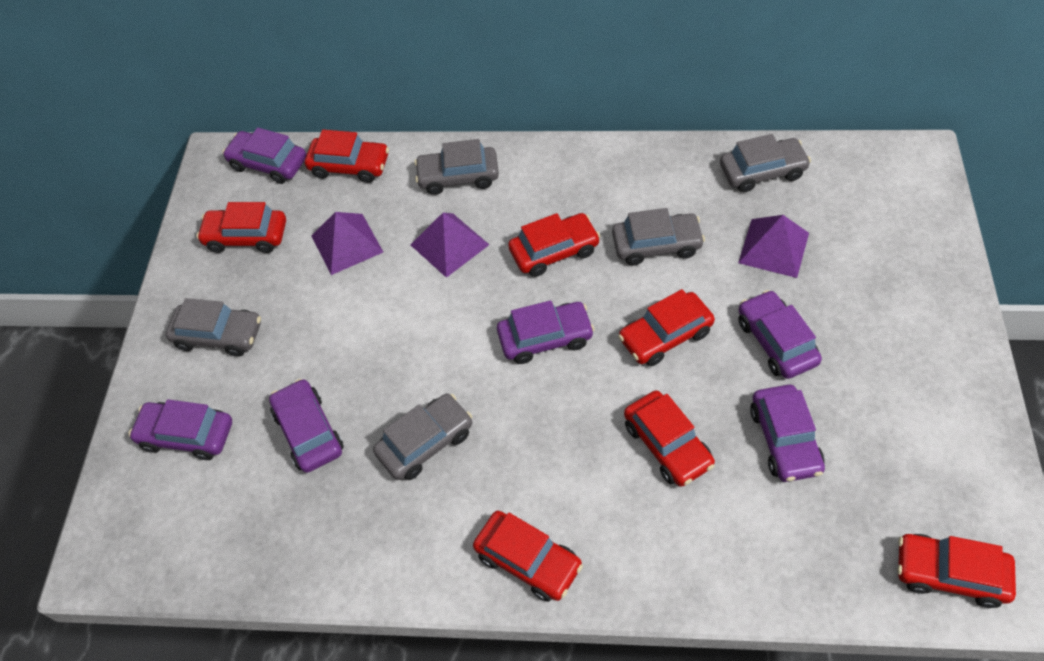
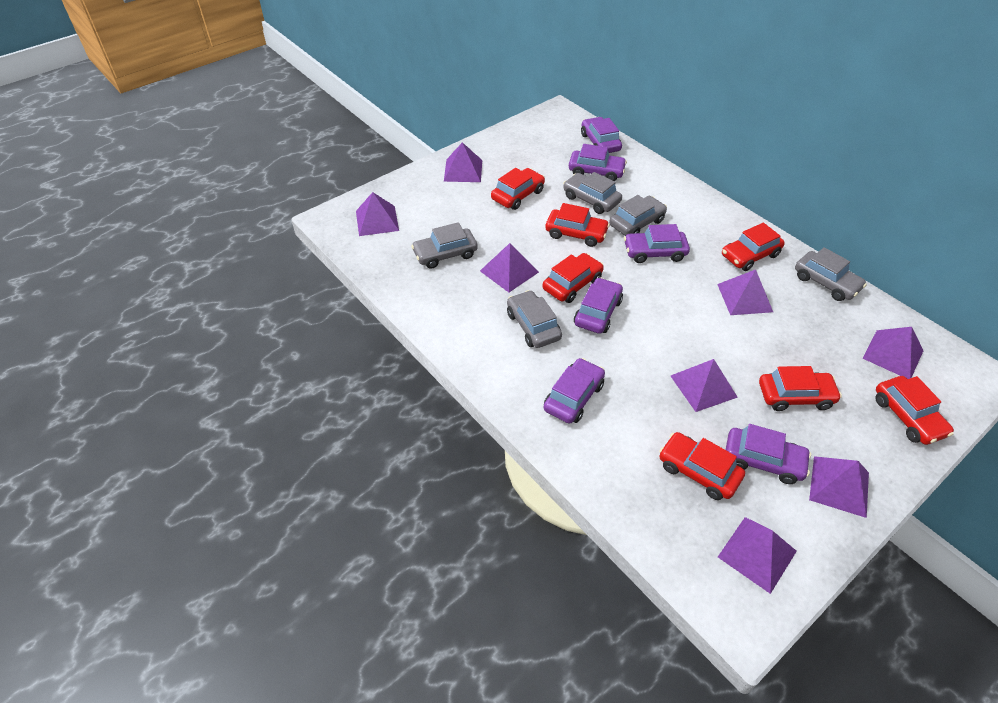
purple pyramid: [311,212,383,275] [411,213,489,278] [738,215,809,278] = 3 -> [356,192,399,236] [444,142,482,182] [480,243,539,292] [671,359,738,412] [717,269,773,315] [718,517,797,594] [809,456,869,518] [862,327,923,379] = 8

